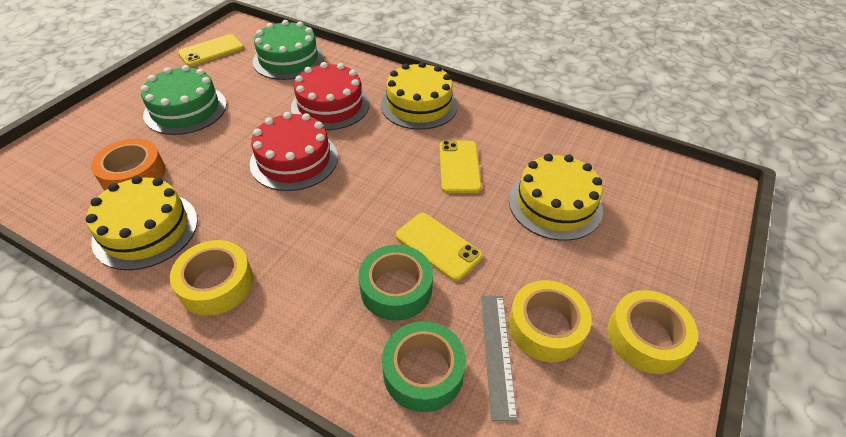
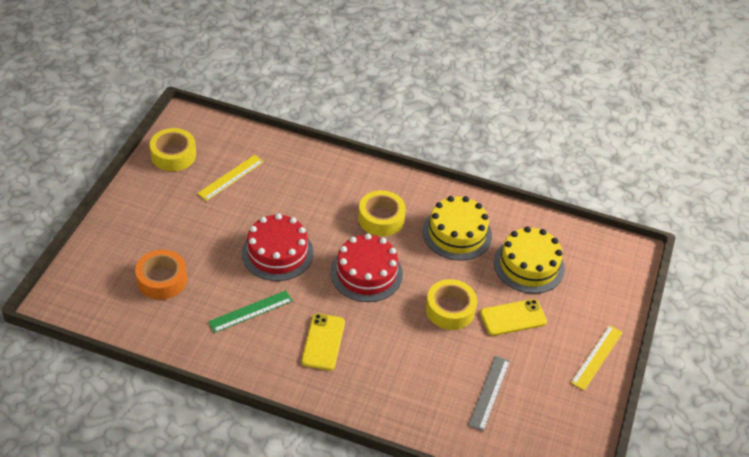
green cake: [141,65,227,135] [253,20,324,80] = 2 -> none = 0
green ruler: none = 0 -> [208,290,293,333] = 1
green tape: [358,245,433,321] [382,321,466,412] = 2 -> none = 0
yellow cake: [86,176,198,270] [381,62,458,130] [509,154,603,241] = 3 -> [423,196,492,261] [494,226,565,294] = 2
yellow phone: [178,34,244,66] [396,213,483,281] [439,140,482,193] = 3 -> [301,313,345,371] [480,299,547,336] = 2
yellow ruler: none = 0 -> [197,155,264,201] [571,325,623,391] = 2

